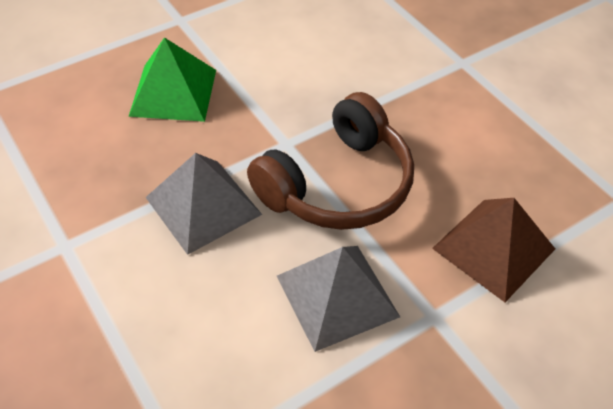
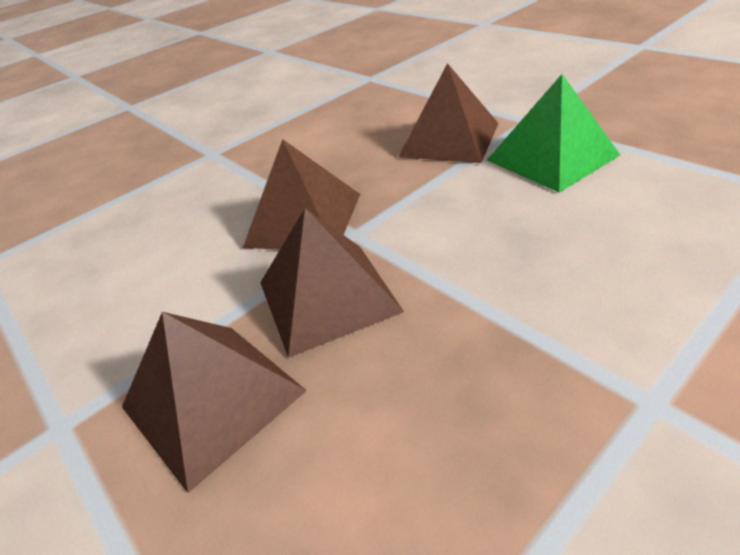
brown headphones: [247,92,414,230] = 1 -> none = 0
brown pyramid: [432,198,555,302] = 1 -> [122,312,307,493] [243,139,360,249] [260,208,404,358] [398,63,499,163] = 4
grey pyramid: [146,153,262,255] [277,246,400,352] = 2 -> none = 0

